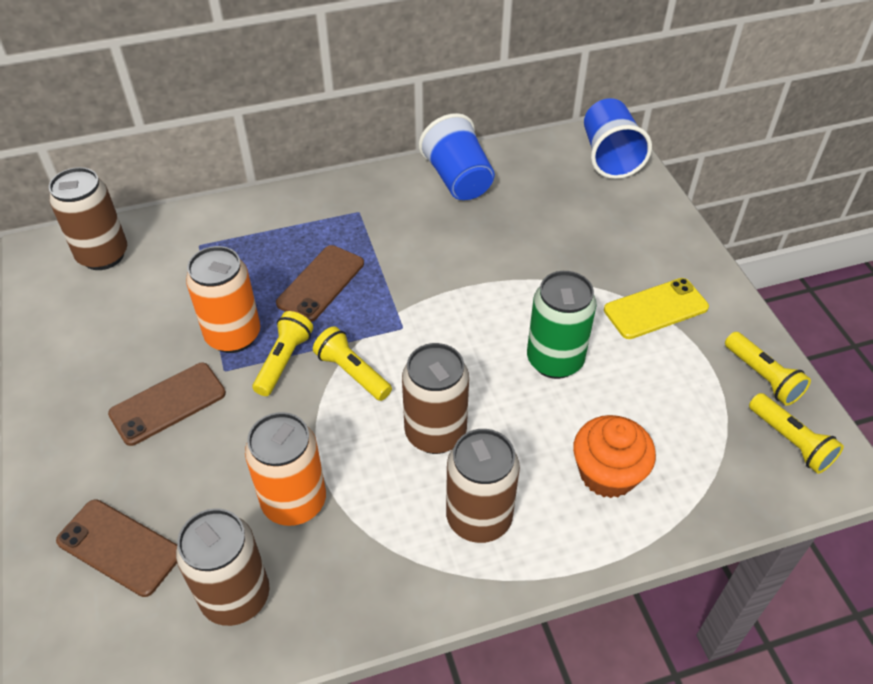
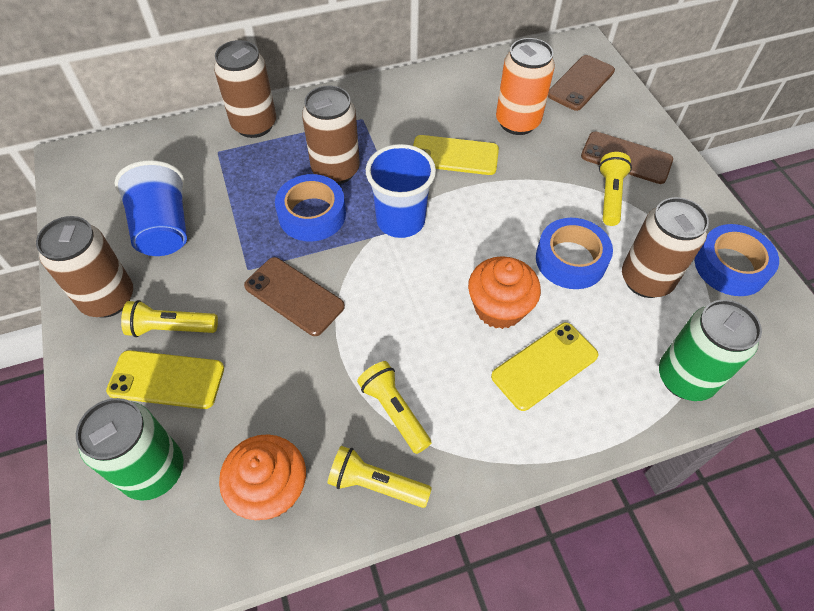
blue tape: none = 0 -> [275,174,346,241] [536,218,613,289] [695,224,779,296] = 3
green can: [527,271,597,379] = 1 -> [76,398,184,501] [659,300,762,401] = 2
orange can: [186,246,260,353] [245,412,326,526] = 2 -> [496,38,555,135] = 1
orange cupcake: [573,415,656,498] = 1 -> [219,434,306,520] [468,256,541,329] = 2
yellow phone: [604,278,709,339] = 1 -> [106,350,224,409] [413,135,499,175] [491,323,598,411] = 3

